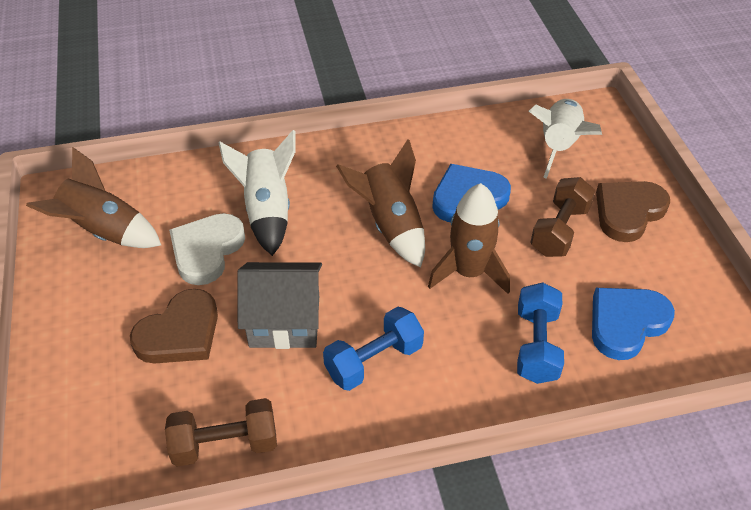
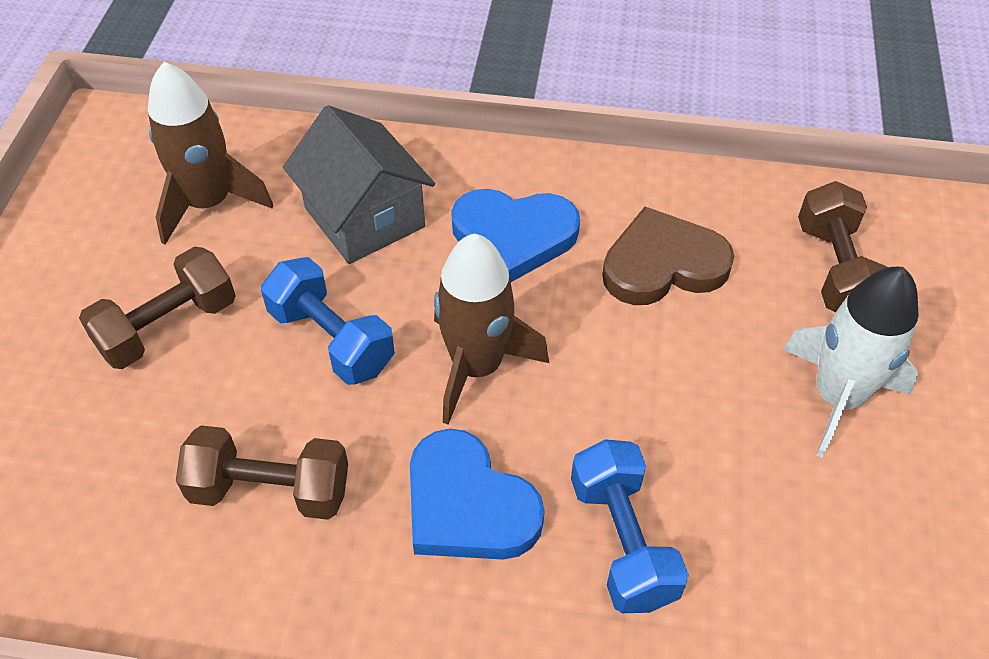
brown dumbbell: [165,398,277,467] [530,177,595,257] = 2 -> [79,246,236,369] [176,425,348,520] [798,181,888,312] = 3
brown heart: [130,289,218,364] [596,181,670,242] = 2 -> [602,207,734,305] = 1
brown rocket: [26,147,161,248] [336,139,425,268] [428,183,510,294] = 3 -> [148,62,273,245] [434,234,549,425] = 2
white heart: [169,213,245,285] = 1 -> none = 0
white rocket: [219,130,296,256] [529,99,602,179] = 2 -> [783,267,919,458] = 1

